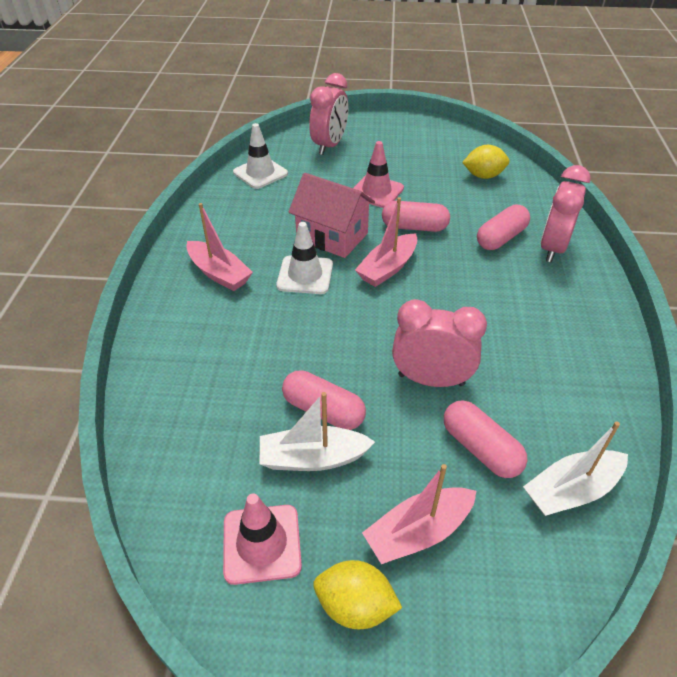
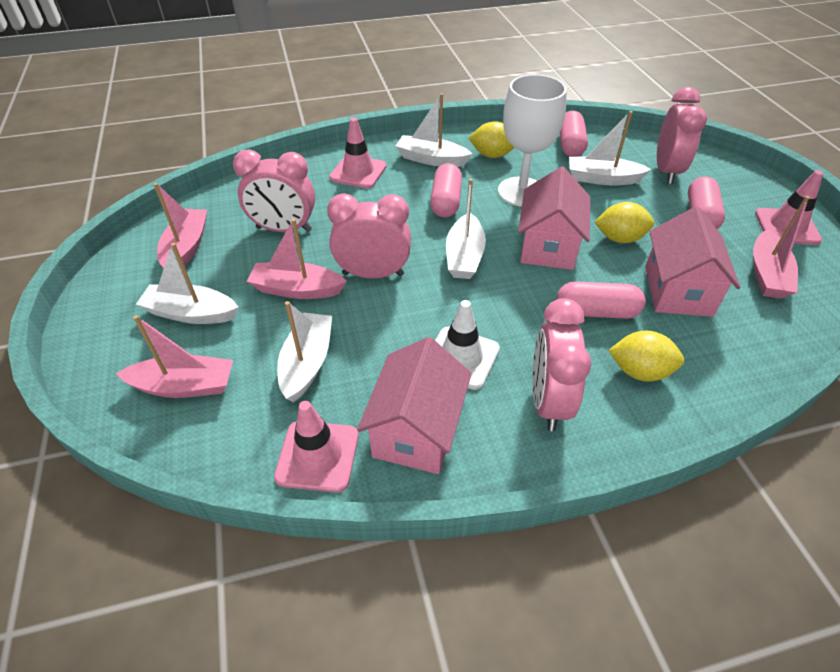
pink boat: [186,203,253,291] [355,197,417,287] [362,464,476,564] = 3 -> [116,315,233,398] [153,183,207,268] [247,219,347,299] [753,196,810,299] = 4
pink clock: [309,73,348,155] [392,299,487,387] [541,165,591,262] = 3 -> [233,149,315,232] [327,193,411,279] [533,298,591,431] [657,87,707,184] = 4
pink house: [288,173,375,258] = 1 -> [357,337,472,474] [518,166,590,270] [645,206,740,317] = 3
pink traffic cone: [223,493,302,585] [353,141,404,208] = 2 -> [274,401,358,493] [329,117,387,189] [755,170,823,245] = 3
white boat: [260,392,375,471] [523,421,628,516] = 2 -> [136,243,238,324] [277,301,332,402] [396,93,472,167] [446,178,486,279] [569,111,651,186] = 5
white goblet: none = 0 -> [498,74,567,207] = 1
white traffic cone: [233,123,288,189] [276,222,333,294] = 2 -> [435,300,500,390] = 1
yellow lemon: [313,560,402,629] [462,145,509,179] = 2 -> [468,121,515,158] [595,202,654,243] [608,331,684,382] = 3

